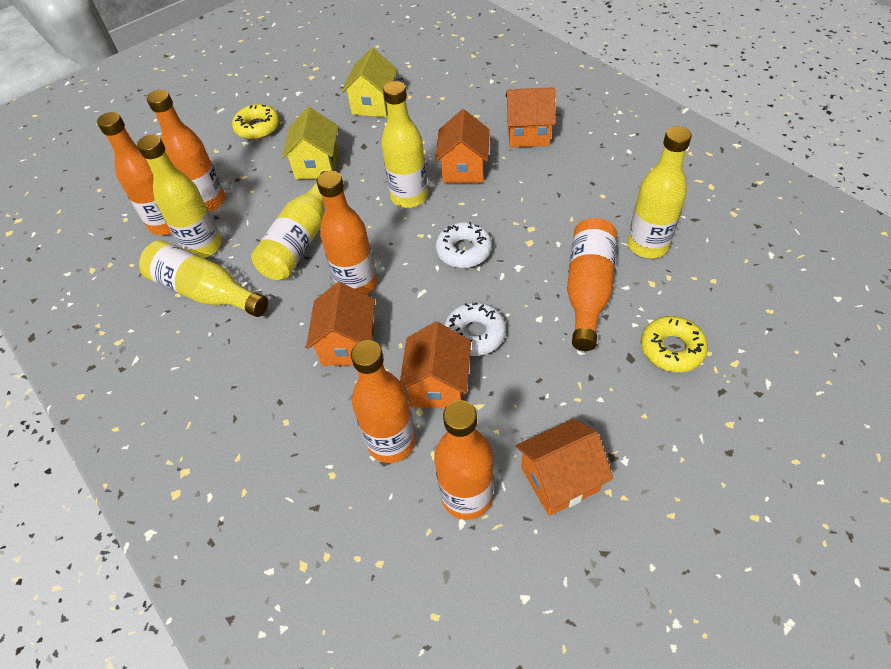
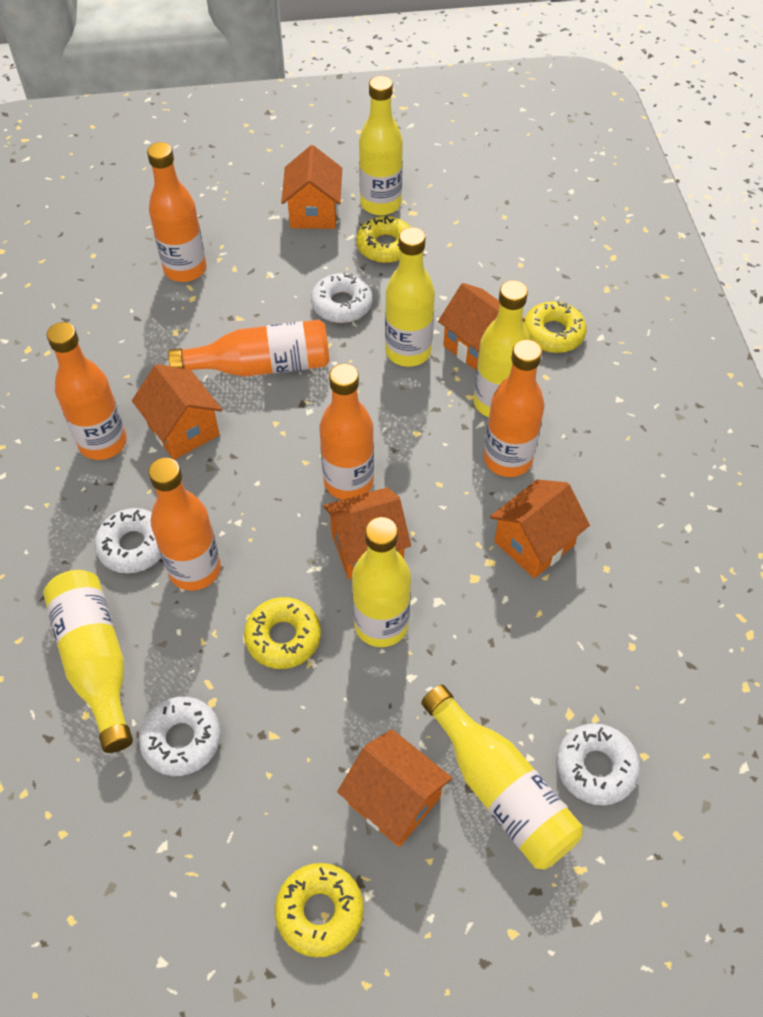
orange house: [306,282,375,366] [400,322,471,409] [435,109,490,183] [506,87,555,147] [516,419,614,516] = 5 -> [132,364,222,460] [281,145,342,229] [324,487,411,579] [337,729,452,847] [438,283,525,370] [490,479,590,578] = 6
white donut: [436,222,492,268] [444,302,506,356] = 2 -> [95,508,161,574] [138,697,221,776] [311,273,373,323] [556,723,640,806] = 4
yellow bottle: [137,135,222,258] [139,240,268,317] [251,171,326,280] [381,81,428,208] [628,126,692,258] = 5 -> [43,570,133,753] [352,517,411,647] [359,76,403,215] [385,227,435,367] [421,685,583,869] [473,280,530,417] = 6
yellow donut: [232,104,280,140] [641,316,708,372] = 2 -> [244,597,321,669] [275,863,364,957] [356,215,410,263] [523,301,587,353] = 4
yellow house: [282,107,339,179] [341,48,398,117] = 2 -> none = 0

